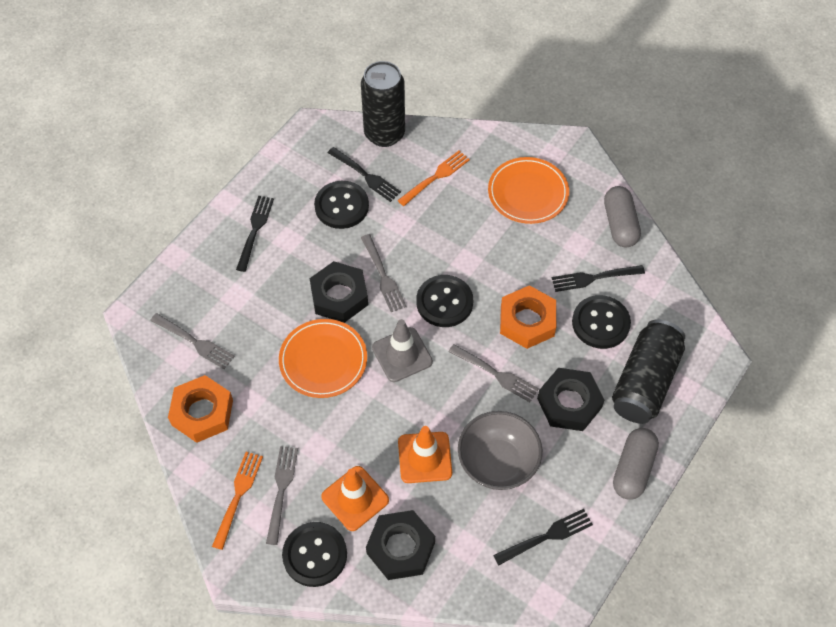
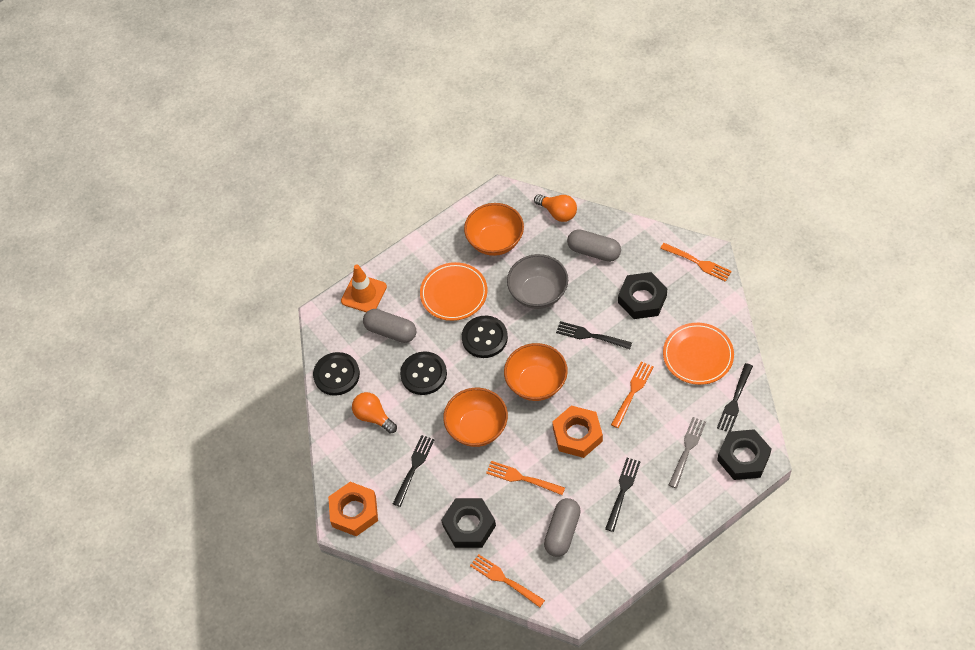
black button: [282,522,347,587] [314,181,369,229] [416,275,473,327] [572,295,631,349] = 4 -> [313,352,360,396] [400,351,447,395] [462,316,508,358] = 3
black can: [361,61,405,147] [612,319,685,424] = 2 -> none = 0
grey capsule: [604,186,641,247] [613,428,659,500] = 2 -> [363,309,416,343] [544,498,581,557] [567,229,621,262] = 3
grey fork: [150,313,235,369] [266,446,298,545] [361,234,407,312] [448,344,539,402] = 4 -> [669,417,706,488] = 1
grey traffic cone: [372,319,433,382] = 1 -> none = 0
orange bowl: none = 0 -> [443,388,508,447] [464,203,524,256] [504,343,568,401] = 3
orange fork: [212,452,263,550] [397,151,470,206] = 2 -> [470,554,545,607] [486,461,565,495] [611,362,654,428] [660,243,732,282] = 4
orange light bulb: none = 0 -> [352,392,397,434] [534,194,577,222] = 2
orange traffic cone: [321,466,389,531] [398,426,452,483] = 2 -> [341,264,387,312] = 1

